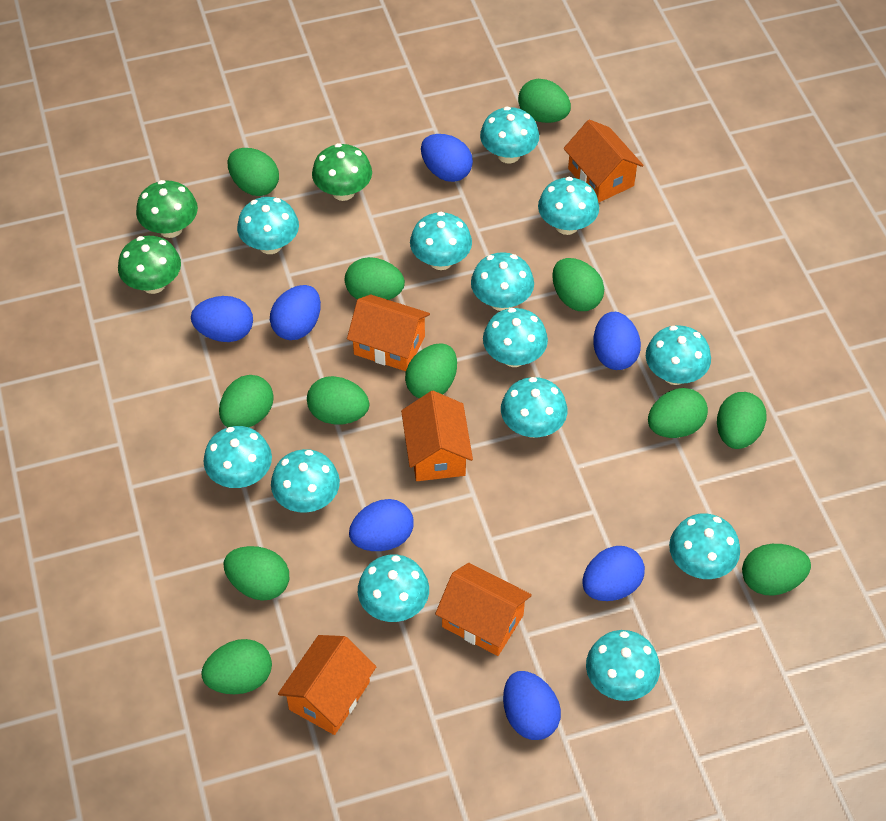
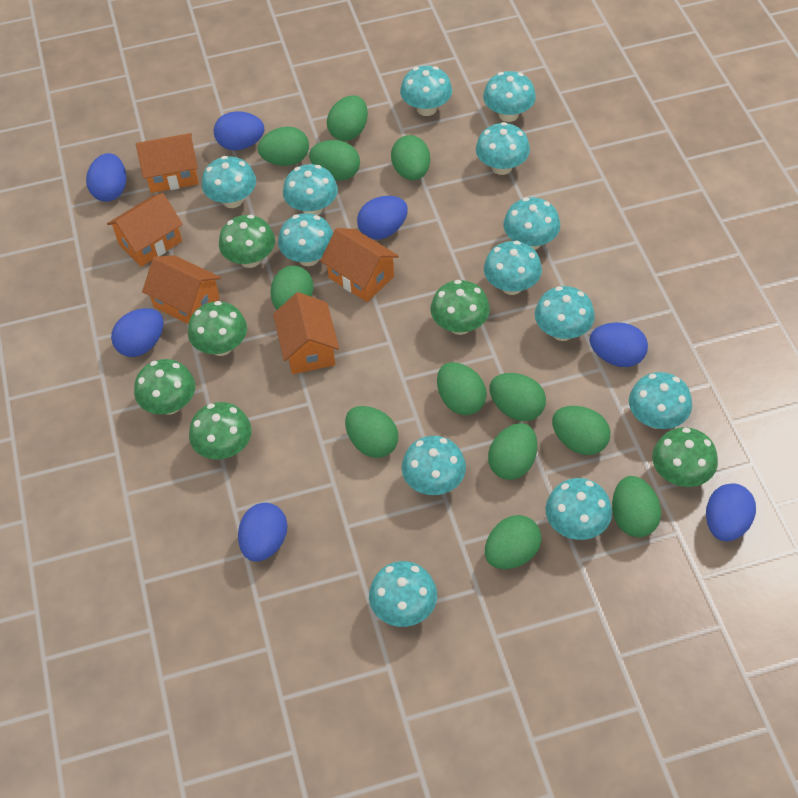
green mushroom: [118,236,181,294] [136,180,198,238] [312,143,372,201] = 3 -> [134,359,195,414] [188,301,247,356] [189,402,252,460] [219,215,275,268] [430,280,490,335] [652,427,718,487] = 6

